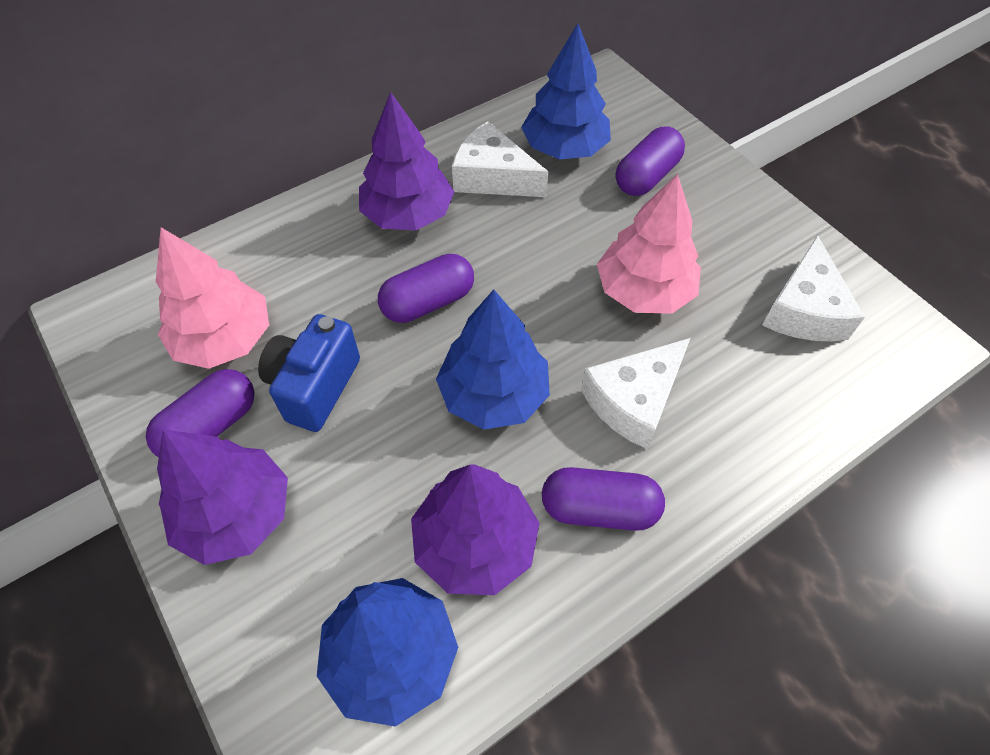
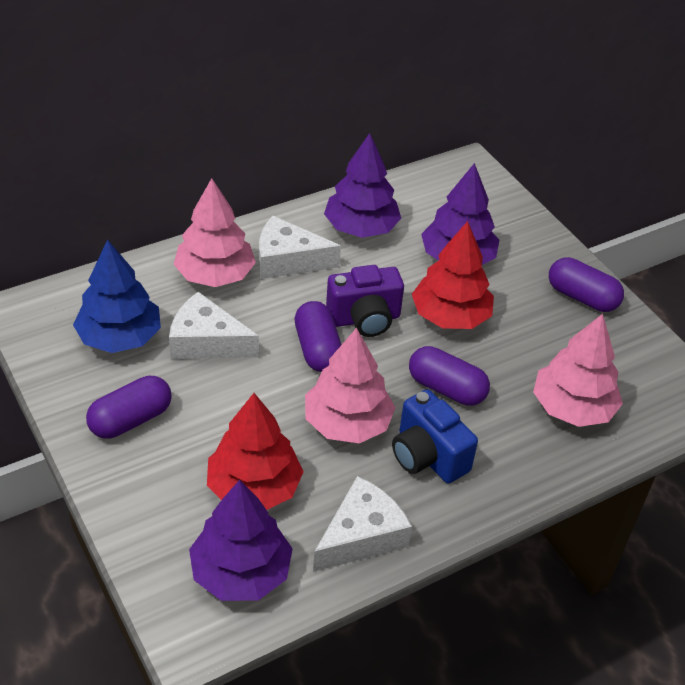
blue tree: [317,578,458,727] [436,290,550,430] [521,23,611,160] = 3 -> [73,239,161,353] = 1
pink tree: [156,227,269,369] [597,174,701,314] = 2 -> [174,178,256,287] [305,328,396,443] [533,314,623,427] = 3
purple camera: none = 0 -> [326,265,404,337] = 1
red tree: none = 0 -> [207,393,304,510] [412,221,494,329] = 2

